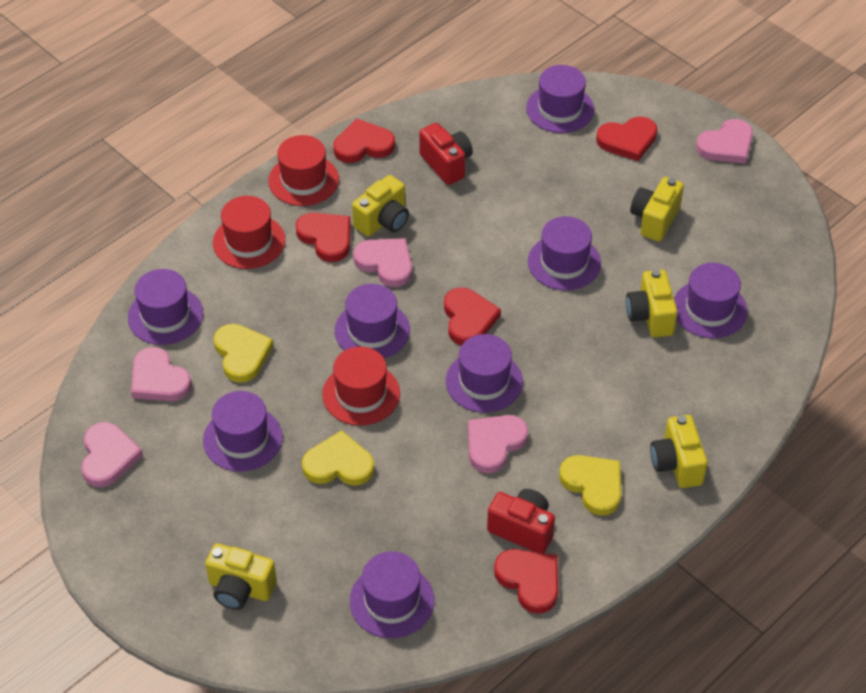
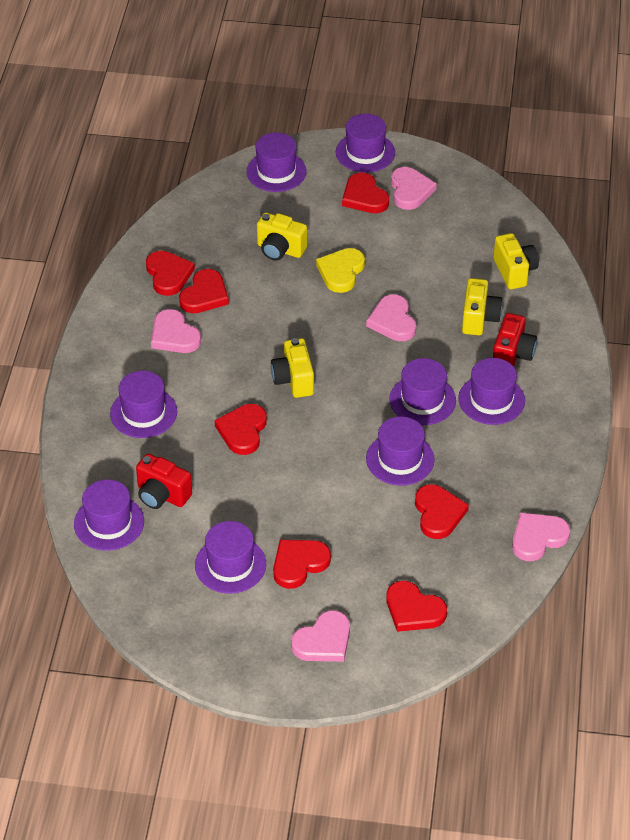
red hat: [213,196,285,269] [268,135,339,206] [322,347,400,426] = 3 -> none = 0
red heart: [296,213,351,262] [333,119,395,163] [444,288,501,346] [494,549,558,614] [596,117,658,161] = 5 -> [146,251,195,296] [179,269,229,313] [215,404,267,455] [273,540,331,589] [342,172,389,213] [386,581,447,632] [415,484,469,539] = 7
yellow camera: [205,543,277,610] [352,175,409,237] [626,269,678,337] [630,177,684,242] [650,415,708,488] = 5 -> [257,212,307,260] [271,338,314,398] [462,278,503,335] [494,233,539,289] = 4
yellow heart: [214,324,273,383] [302,430,374,486] [559,455,621,516] = 3 -> [316,248,365,293] = 1

